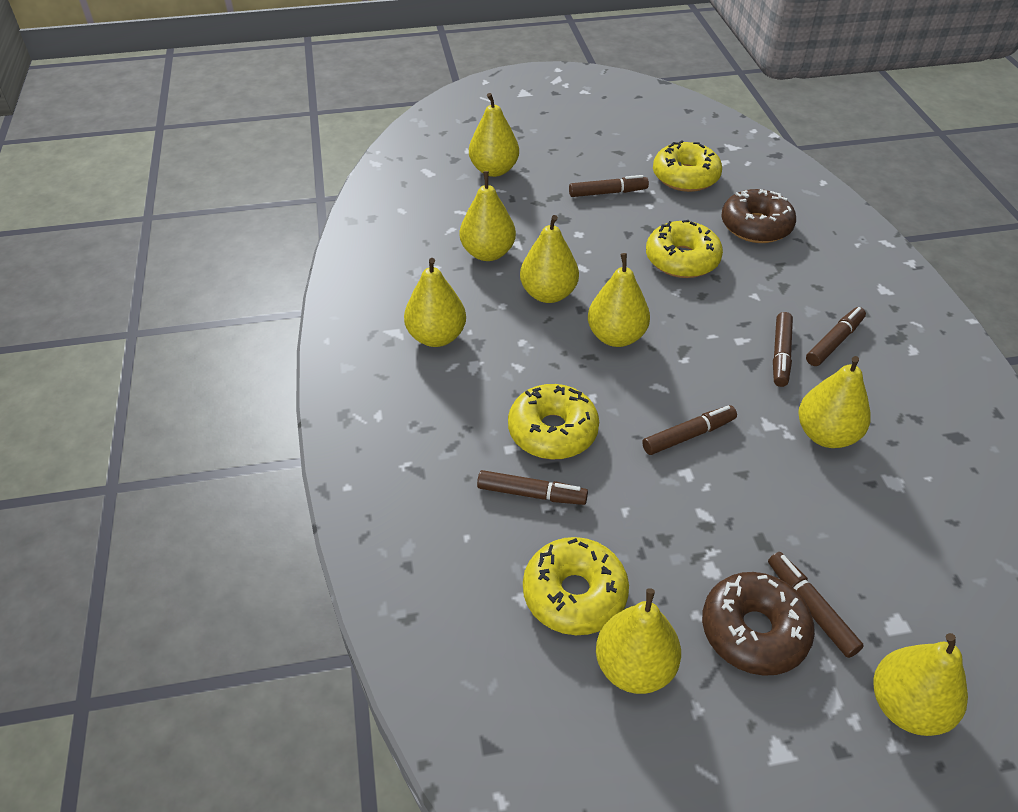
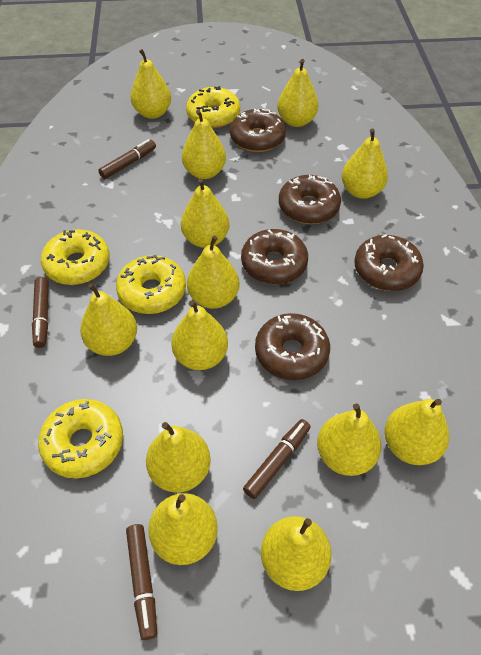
brown donut: [702,572,815,676] [721,189,796,243] = 2 -> [230,109,286,152] [241,229,308,284] [255,313,330,380] [279,175,341,224] [354,234,424,291] = 5
brown marker: [477,470,588,505] [569,175,649,197] [642,405,737,455] [768,552,864,658] [773,312,793,387] [806,307,866,366] = 6 -> [32,277,49,348] [98,139,156,179] [126,524,157,640] [243,419,310,499] = 4
yellow pear: [404,258,466,347] [460,171,516,261] [469,93,519,177] [520,215,579,303] [588,253,650,347] [596,588,681,694] [798,356,871,448] [873,633,968,736] = 8 -> [80,283,137,356] [130,49,171,119] [146,422,211,493] [148,493,218,565] [171,301,228,370] [181,178,230,248] [182,109,226,179] [187,236,240,309] [261,516,332,591] [277,59,319,127] [317,403,382,476] [342,128,388,199] [385,399,449,465] = 13

